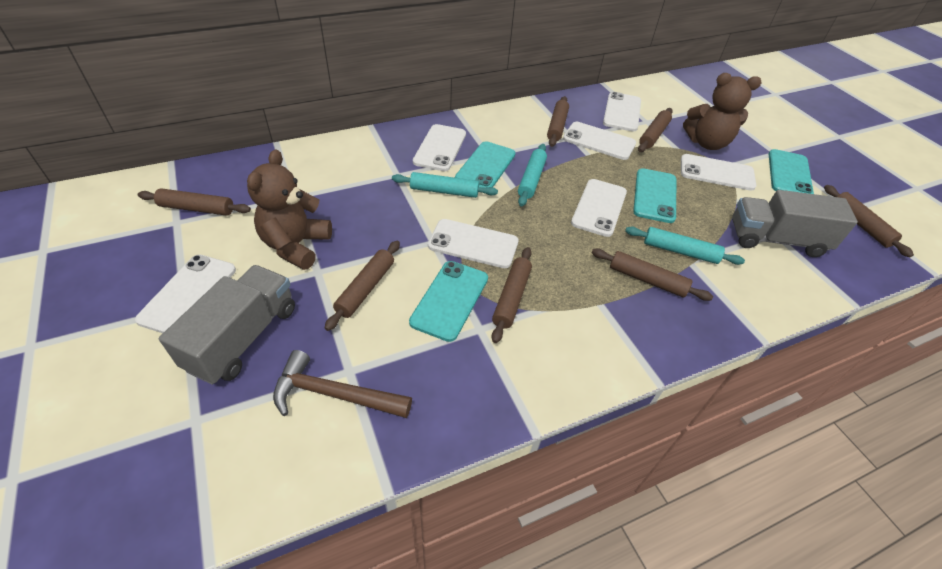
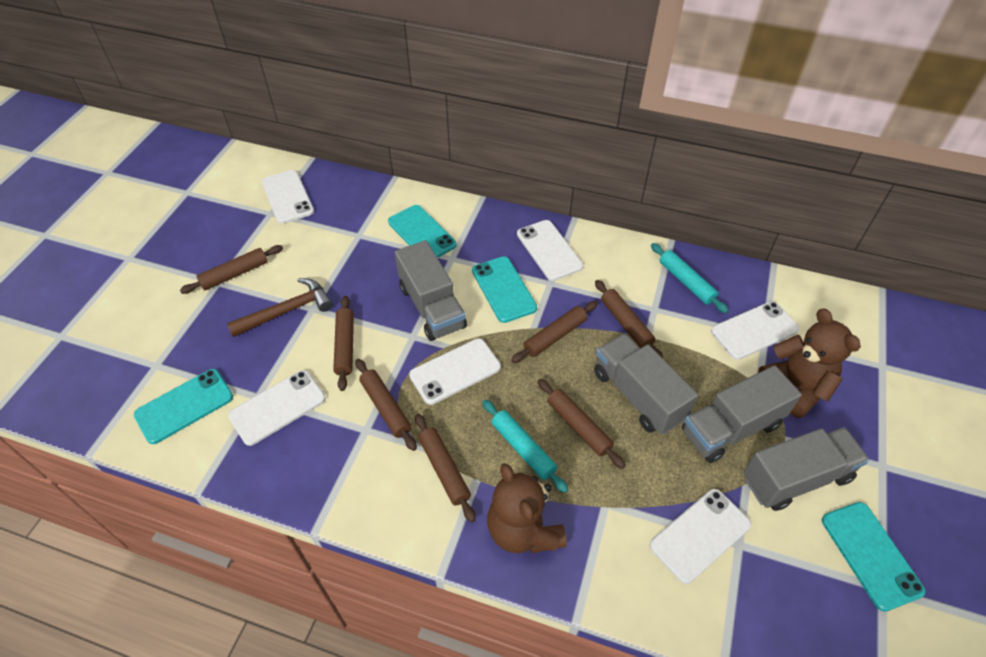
grey truck: [159,265,295,385] [732,190,858,257] = 2 -> [395,240,467,341] [594,333,698,434] [682,365,802,463] [743,427,869,511] = 4
turquoise rolling pin: [392,172,498,198] [518,144,547,206] [625,227,745,265] = 3 -> [482,399,568,493] [651,243,729,313] = 2
white phone: [135,255,236,333] [413,124,466,171] [428,219,519,268] [563,122,636,160] [571,179,627,237] [603,92,641,131] [681,154,756,191] = 7 -> [228,370,326,446] [262,170,314,224] [409,338,501,405] [517,220,583,281] [650,489,751,584] [711,301,799,360] = 6

